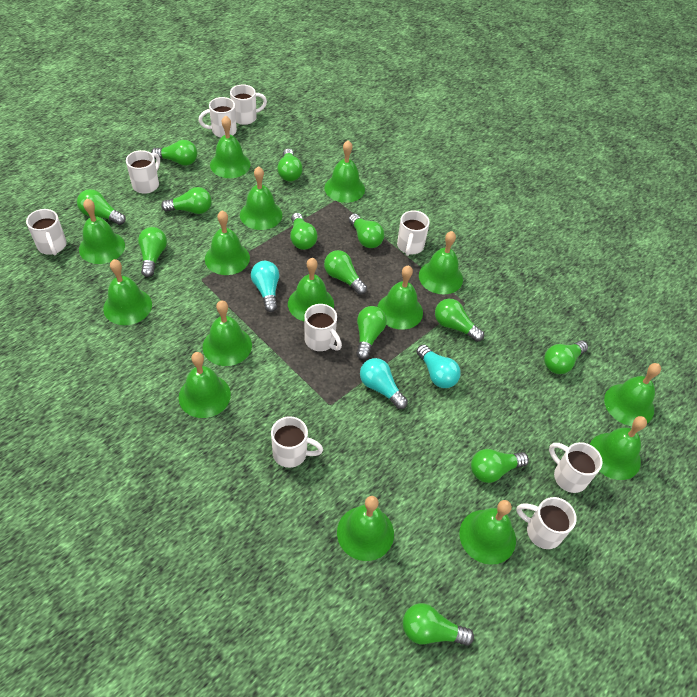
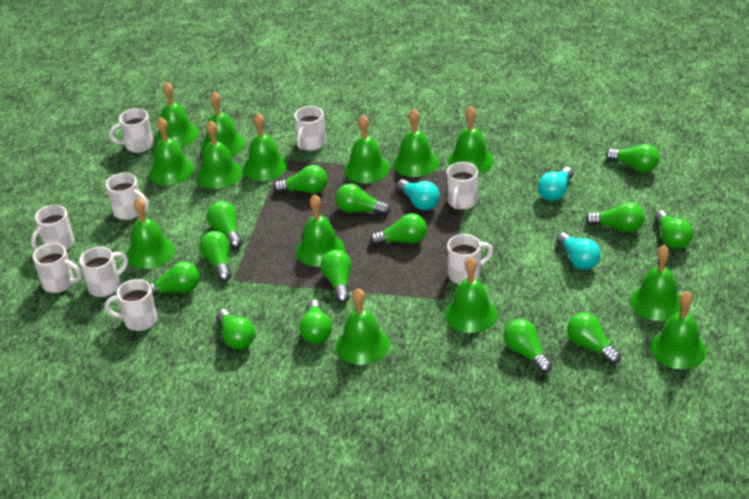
green bell: [79,199,125,264] [103,259,152,325] [179,352,231,418] [203,300,252,366] [205,211,250,275] [210,116,250,178] [240,166,282,230] [288,258,334,321] [324,140,365,203] [337,496,394,561] [377,265,423,330] [419,231,463,294] [459,500,516,565] [590,416,647,480] [604,363,661,426] = 15 -> [126,198,175,269] [149,118,194,185] [155,82,199,147] [197,120,242,189] [201,91,245,156] [243,113,288,181] [296,194,345,267] [336,288,389,365] [344,115,390,183] [393,108,438,177] [445,257,497,333] [448,106,494,174] [630,245,681,321] [650,291,707,369] = 14
green light bulb: [77,189,126,225] [138,227,167,277] [151,140,197,166] [161,187,212,214] [277,149,303,182] [290,213,318,250] [324,250,367,295] [349,213,384,248] [356,306,387,360] [403,603,474,646] [435,299,484,342] [471,449,529,483] [544,340,588,374] = 13 -> [150,261,200,296] [200,231,232,281] [207,201,243,248] [216,309,255,350] [273,165,328,194] [299,300,332,344] [320,250,352,303] [335,184,391,216] [370,213,427,246] [504,319,552,373] [567,312,621,364] [585,202,645,232] [606,144,659,173] [655,210,693,249] = 14

